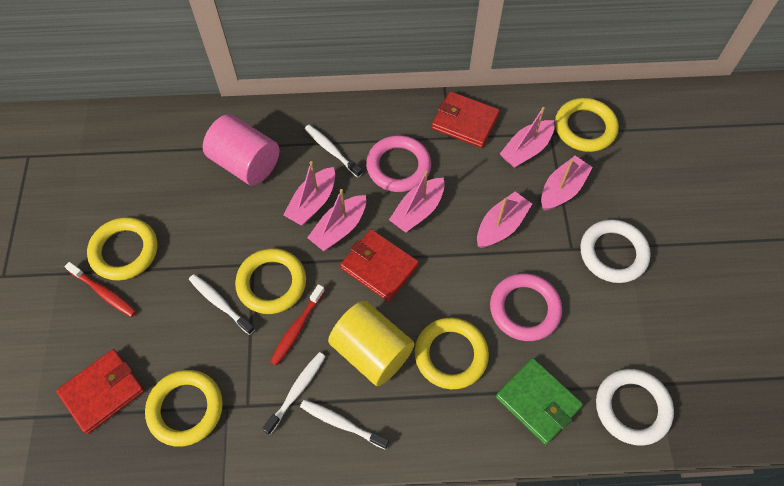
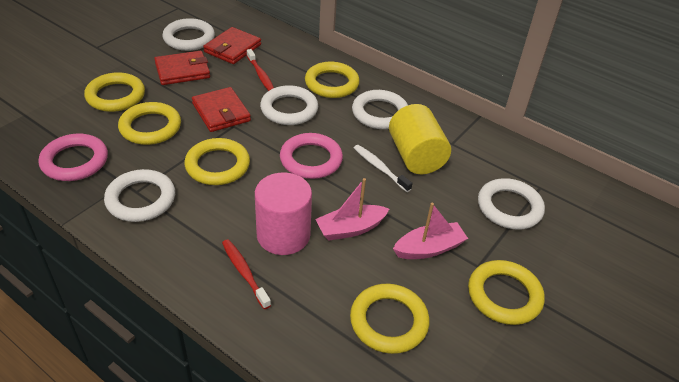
green wallet: [496,358,583,445] = 1 -> none = 0
pink boat: [283,161,335,225] [307,189,366,251] [389,170,445,233] [477,192,532,248] [500,107,555,168] [541,156,593,211] = 6 -> [315,178,389,241] [393,203,468,259] = 2
white ring: [580,219,651,283] [596,369,674,446] = 2 -> [104,169,175,222] [162,18,215,51] [260,85,318,125] [352,90,408,129] [478,178,545,230] = 5
white toothbrush: [189,274,255,335] [262,352,326,435] [300,400,389,449] [305,125,362,178] = 4 -> [354,145,413,192] = 1
yellow ring: [87,217,157,281] [145,370,223,447] [235,248,306,314] [415,317,489,389] [555,98,619,152] = 5 -> [84,72,145,112] [118,102,181,145] [185,138,250,185] [305,62,360,98] [350,284,430,354] [468,260,545,325] = 6

